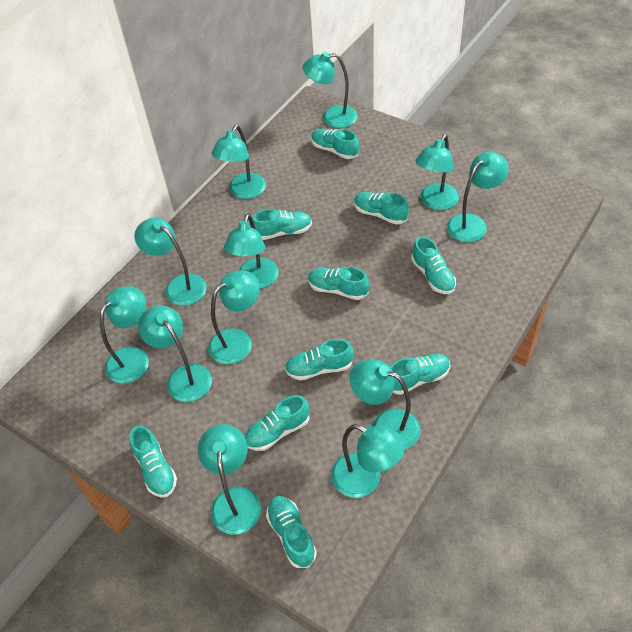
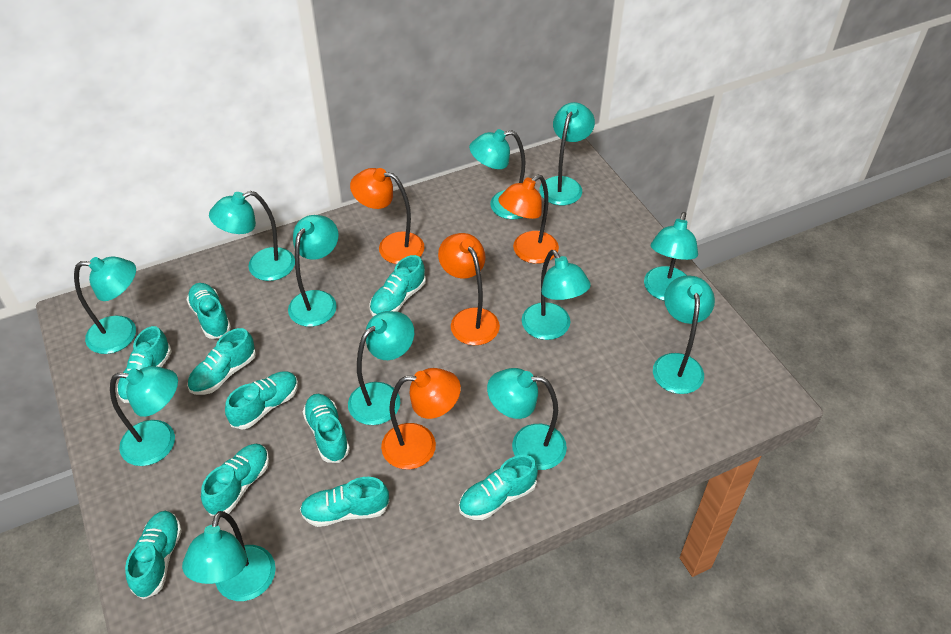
orange lamp: none = 0 -> [350,168,425,264] [381,368,461,469] [438,233,500,345] [499,175,559,264] = 4

